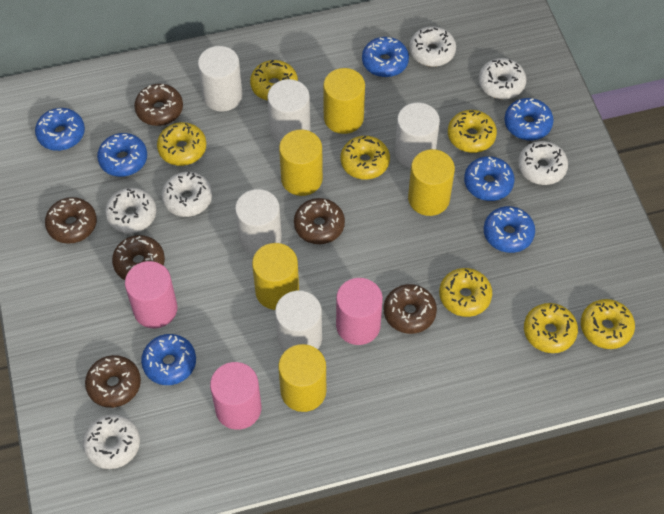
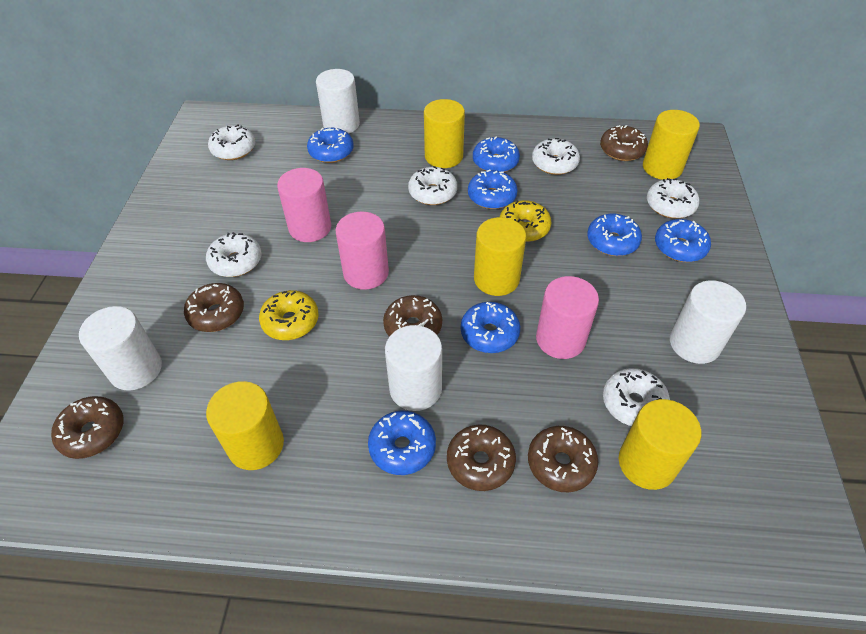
white cylinder: [198,46,243,112] [235,189,282,255] [267,79,310,143] [275,291,322,352] [395,102,440,168] = 5 -> [79,306,162,391] [316,69,360,134] [385,325,442,411] [670,280,746,364] = 4
yellow donut: [157,122,206,166] [250,60,298,101] [341,136,390,180] [439,268,492,317] [448,110,497,153] [524,303,578,353] [581,299,635,349] = 7 -> [259,290,319,340] [500,200,551,242] = 2

